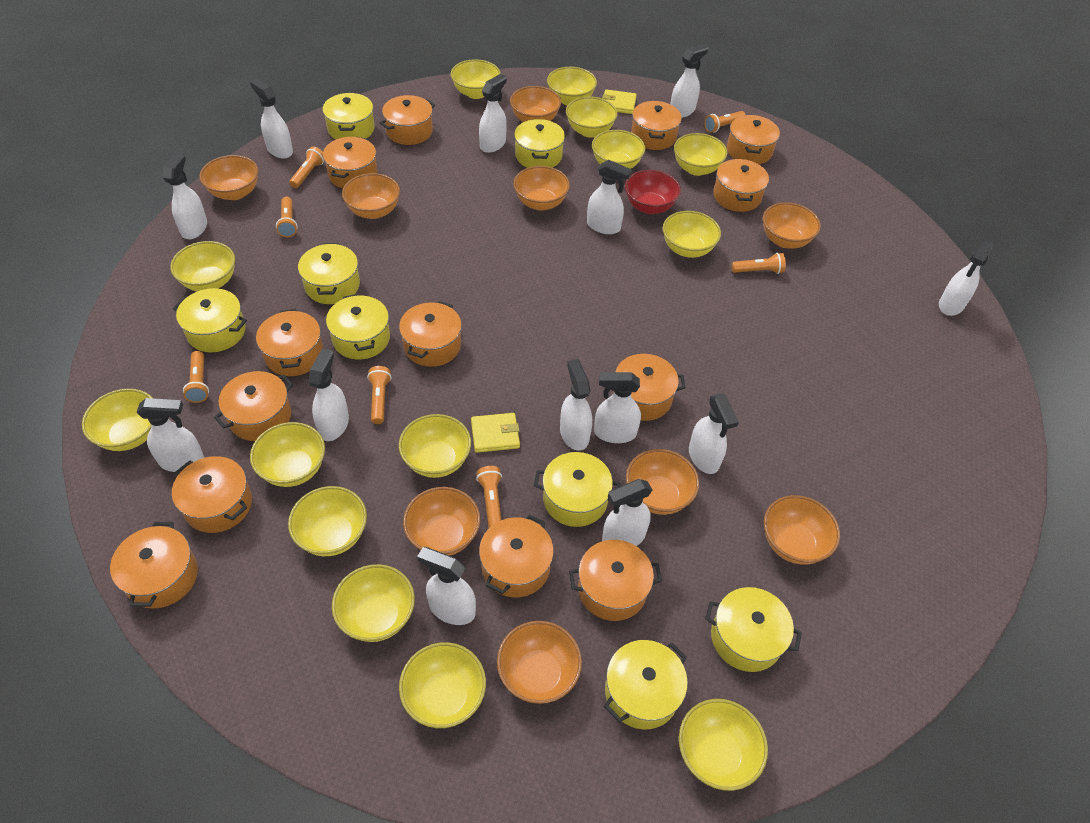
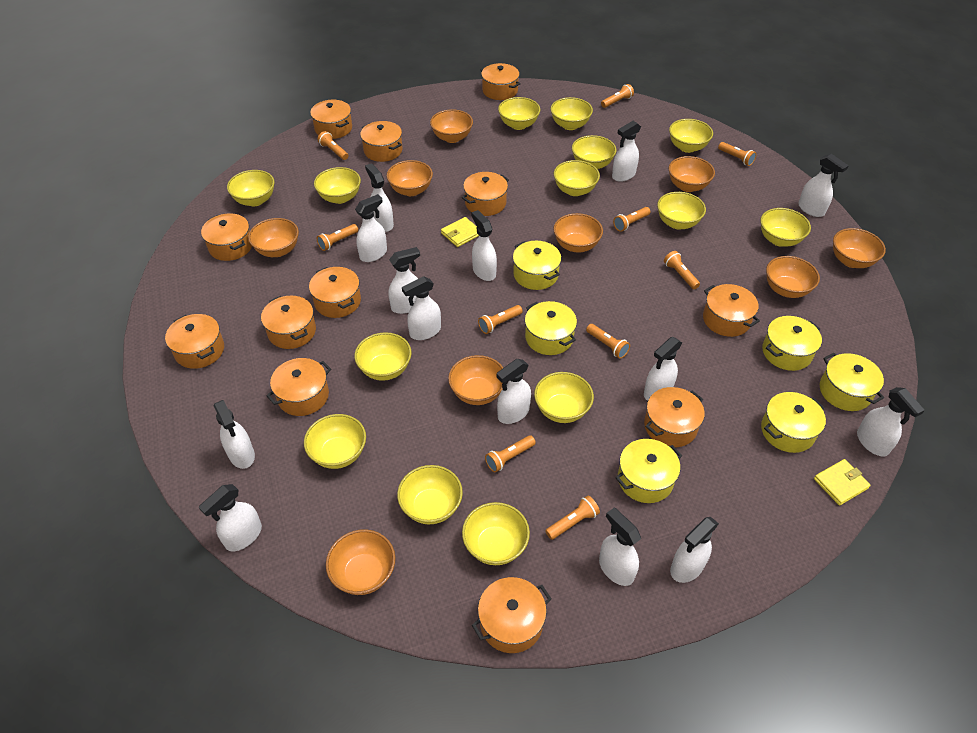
orange flashlight: [183,351,209,403] [276,197,298,237] [289,147,324,188] [367,366,391,424] [476,466,502,528] [704,111,746,133] [731,253,786,274] = 7 -> [317,224,358,251] [318,131,348,160] [478,305,523,334] [485,435,536,472] [546,496,600,540] [586,324,630,359] [601,84,634,108] [613,207,650,232] [664,251,700,289] [718,142,757,166] = 10
orange pot: [110,522,198,608] [172,456,252,533] [214,371,293,441] [256,309,323,376] [323,137,378,188] [380,95,435,145] [399,301,462,367] [479,514,554,597] [569,540,662,621] [613,354,686,421] [631,101,682,150] [713,159,769,212] [727,115,780,164] = 13 -> [165,314,224,369] [201,214,252,261] [261,296,316,349] [266,358,331,416] [309,267,361,318] [310,100,352,139] [360,121,402,162] [462,172,509,216] [472,577,552,653] [481,63,521,100] [644,387,705,447] [703,284,760,337] = 12
red bowl: [625,170,681,214] = 1 -> none = 0
white spray bottle: [136,398,204,472] [163,153,207,239] [250,79,293,158] [308,348,349,441] [417,547,476,625] [479,74,507,153] [560,359,592,451] [587,160,632,234] [594,372,641,443] [602,479,652,546] [670,44,708,118] [689,394,739,474] [939,240,994,316] = 13 -> [199,484,262,552] [214,400,255,469] [355,194,387,262] [365,163,394,232] [388,247,420,314] [402,276,441,340] [471,210,497,281] [497,359,531,424] [599,508,641,586] [612,121,641,182] [644,337,682,401] [670,517,719,583] [798,154,849,217] [857,387,925,457] = 14
yellow pot: [173,288,247,352] [298,243,360,304] [323,93,375,140] [326,294,390,359] [514,119,565,168] [534,452,621,527] [604,640,688,730] [705,587,802,672] = 8 -> [513,241,561,290] [525,301,577,355] [616,439,682,503] [761,392,826,453] [762,316,822,371] [820,353,884,411] = 6

